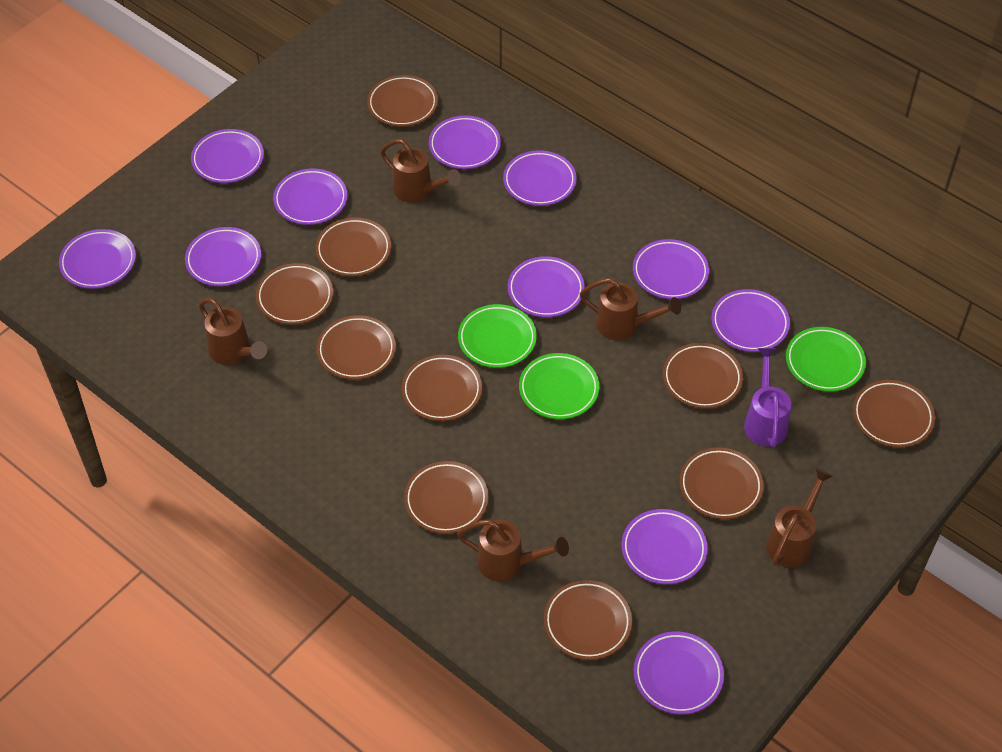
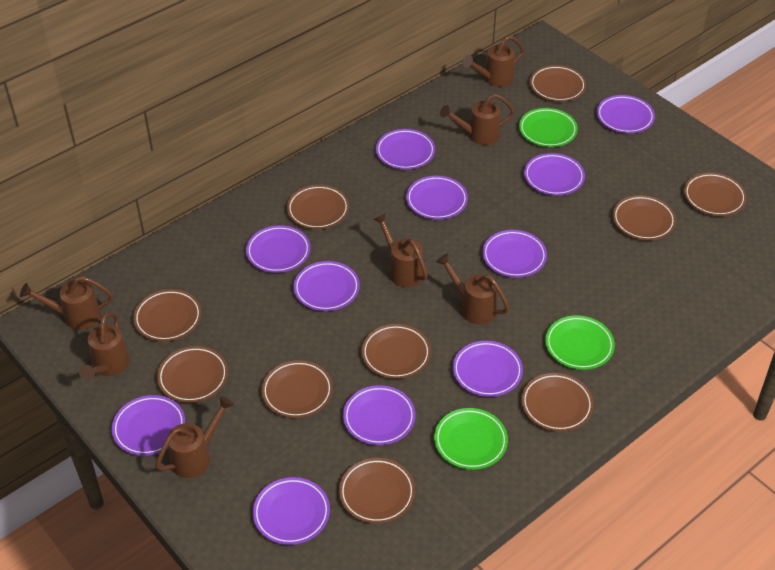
brown watering can: [199,298,267,365] [380,139,461,202] [457,519,569,582] [580,278,681,340] [766,468,833,567] = 5 -> [20,276,113,330] [79,312,130,381] [155,396,234,478] [373,213,428,287] [436,253,510,324] [440,94,515,145] [463,36,524,87] = 7
purple watering can: [744,348,791,447] = 1 -> none = 0

